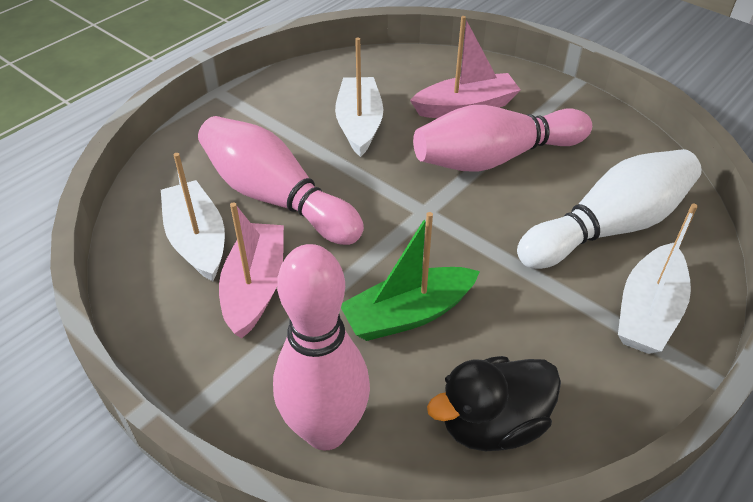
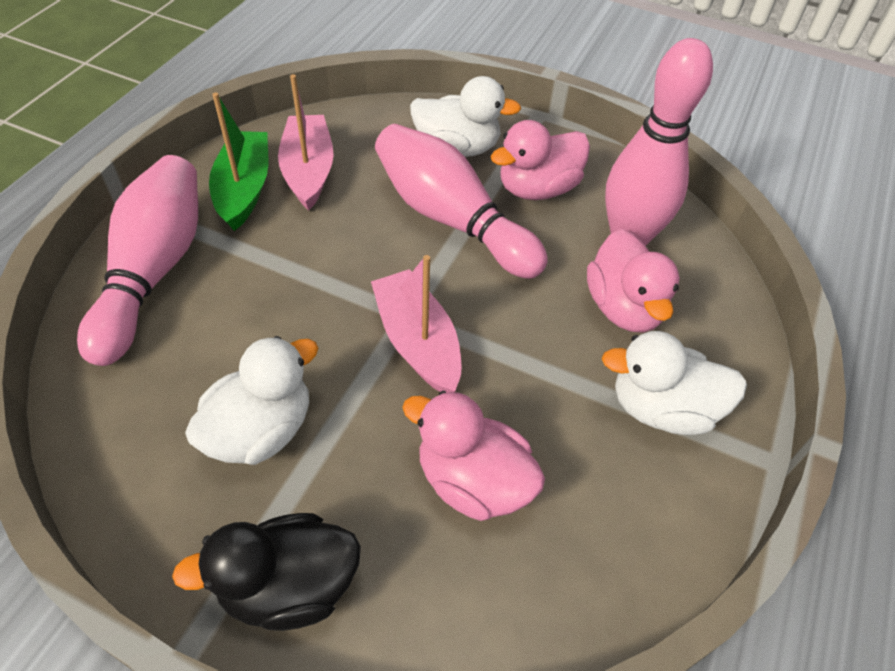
pink duck: none = 0 -> [402,391,545,521] [490,120,590,200] [587,229,680,333] = 3
white boat: [161,153,225,281] [335,38,383,157] [618,204,698,354] = 3 -> none = 0
white bowling pin: [517,149,702,269] = 1 -> none = 0
white duck: none = 0 -> [185,336,318,465] [410,76,521,157] [602,331,747,435] = 3

